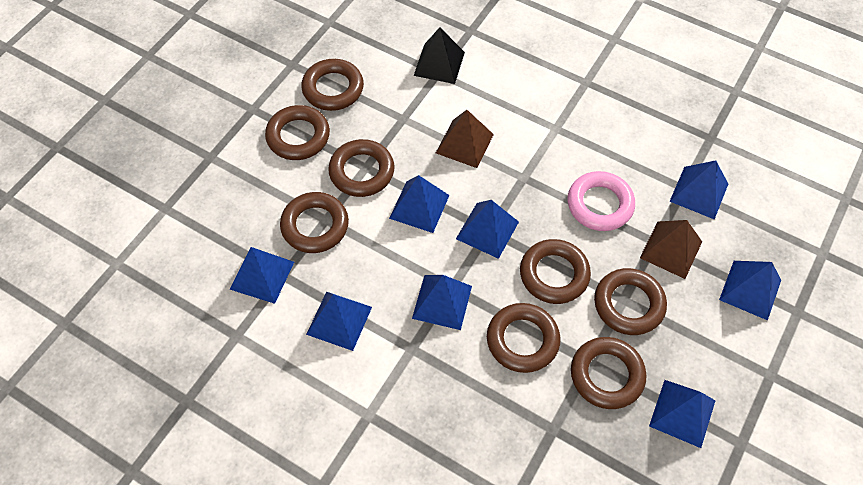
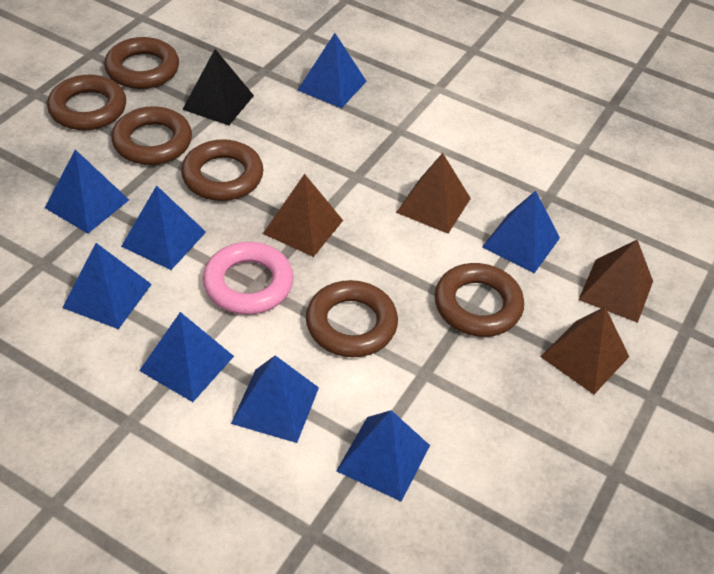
brown pyramid: [436,110,494,168] [640,220,702,279] = 2 -> [263,174,343,257] [396,153,471,234] [540,307,629,394] [578,240,653,323] = 4
brown ring: [265,105,330,160] [280,192,349,253] [301,59,364,111] [328,139,394,197] [487,303,560,373] [520,239,591,304] [571,337,647,409] [594,268,667,335] = 8 -> [47,75,126,130] [104,37,179,89] [111,106,192,165] [181,139,264,201] [306,280,398,357] [435,263,524,337] = 6

